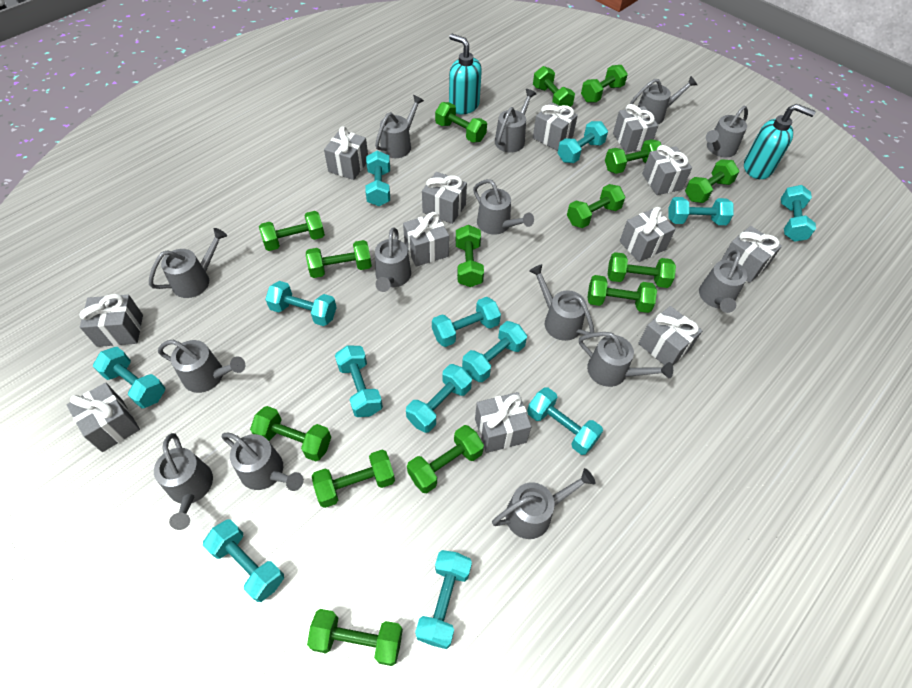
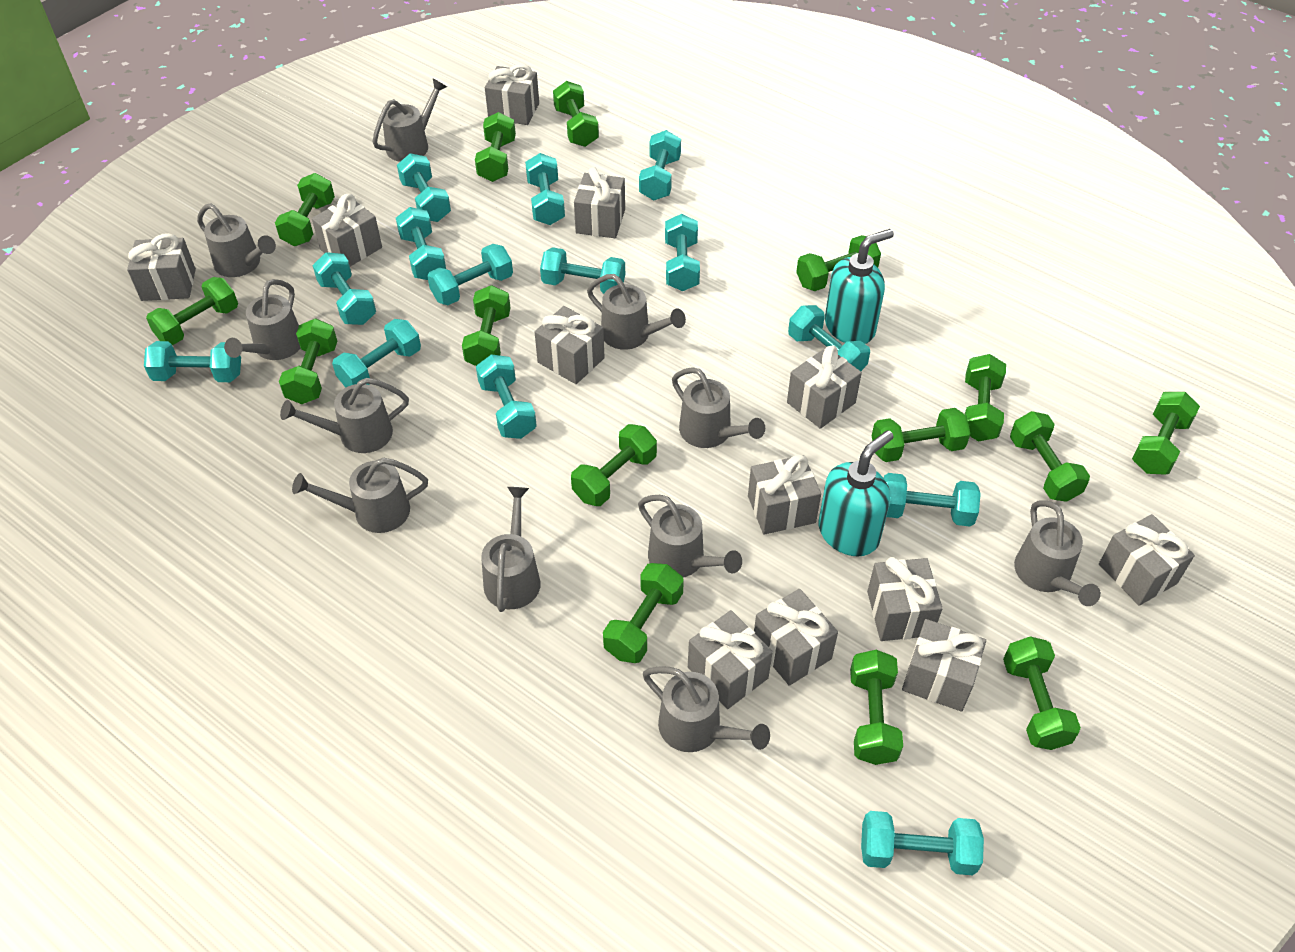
grey watering can: [149,228,227,298] [154,433,213,530] [158,340,245,393] [222,432,303,491] [375,95,424,158] [375,228,411,292] [473,179,534,235] [492,468,595,539] [495,89,536,153] [529,264,594,341] [579,332,673,387] [630,76,697,124] [699,250,747,313] [706,106,748,157] = 14 -> [197,203,276,277] [224,279,300,360] [280,378,409,453] [292,458,428,533] [372,79,447,162] [481,487,541,612] [587,274,686,350] [638,495,742,578] [643,666,770,752] [672,367,765,448] [1014,500,1101,606] = 11
turquoise dumbbell: [93,347,165,408] [203,520,284,602] [265,281,337,326] [335,346,383,417] [365,150,390,206] [406,364,472,433] [415,550,472,649] [432,297,501,347] [462,321,527,382] [527,387,603,455] [558,121,608,163] [668,197,734,225] [781,185,816,242] = 13 -> [144,341,241,382] [313,252,376,325] [332,319,421,388] [396,207,446,280] [397,153,451,222] [427,244,513,305] [476,354,537,439] [525,153,565,225] [540,247,625,294] [639,130,681,200] [665,214,700,291] [788,305,870,371] [861,811,984,875] [884,473,981,527] = 14

